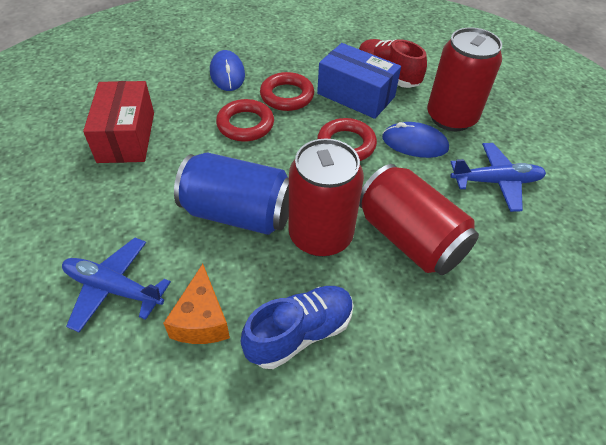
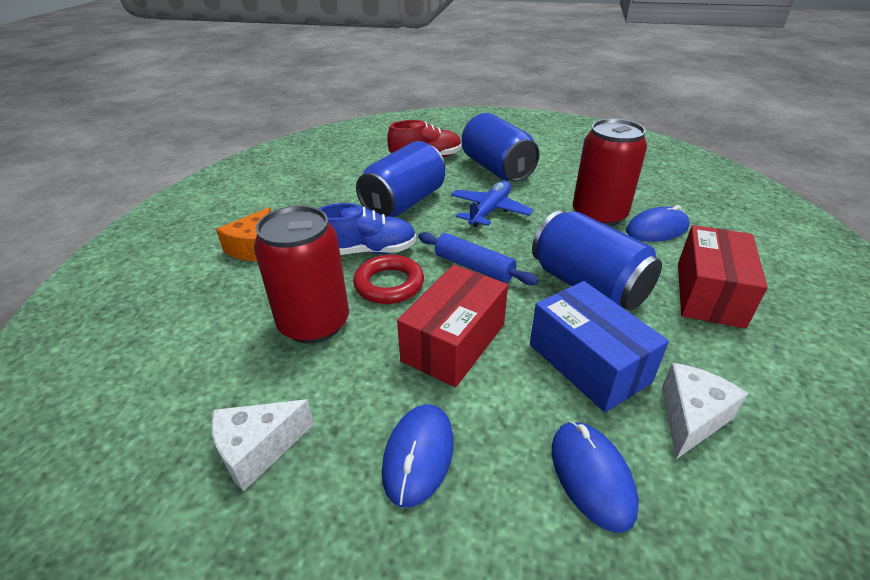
blue can: [174,152,289,235] = 1 -> [356,141,445,217] [462,113,540,182] [532,210,662,311] = 3
blue mouse: [210,50,245,91] [382,122,449,158] = 2 -> [382,404,454,508] [552,421,639,533] [626,205,690,242] = 3
blue plane: [62,238,171,332] [450,143,546,212] = 2 -> [451,181,533,227] = 1
blue rolling pin: none = 0 -> [418,232,538,285] = 1
red box: [83,81,154,163] = 1 -> [397,265,508,387] [678,225,768,329] = 2
red can: [289,139,364,257] [359,164,479,275] [427,27,502,131] = 3 -> [254,206,349,343] [573,119,647,227] = 2
red ring: [216,99,274,142] [260,72,314,111] [317,118,377,161] = 3 -> [353,255,424,304] = 1
white cheese: none = 0 -> [211,399,314,491] [662,363,748,459] = 2

